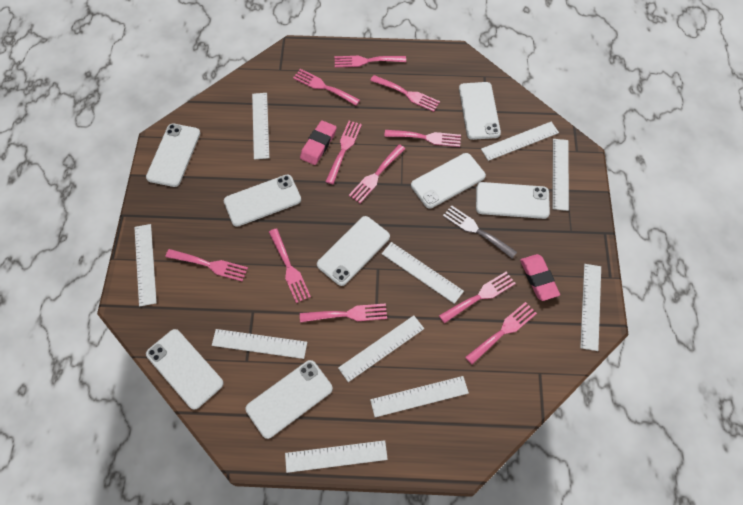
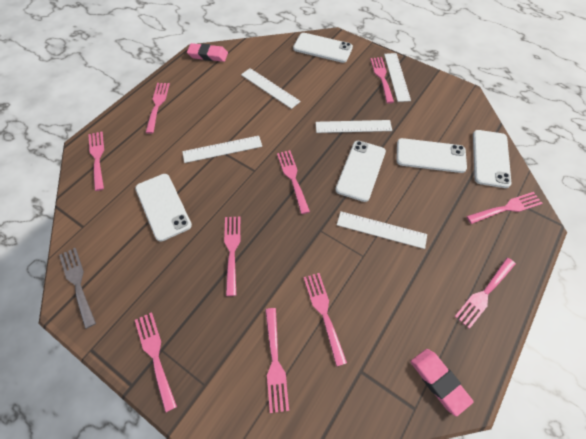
pink fork: [165,249,248,282] [269,228,311,303] [293,69,360,106] [300,303,387,322] [325,121,362,184] [335,56,406,68] [349,144,405,203] [370,75,440,112] [384,130,461,147] [439,272,516,324] [465,302,537,364] = 11 -> [88,131,104,191] [135,312,177,413] [145,83,170,134] [224,216,240,296] [265,308,289,413] [277,150,310,214] [304,273,347,367] [370,57,394,103] [454,258,516,329] [467,192,543,224] = 10
white phone: [146,124,200,187] [146,329,224,410] [224,175,301,227] [245,360,333,439] [317,216,390,286] [411,153,486,208] [459,82,501,140] [476,182,550,219] = 8 -> [135,174,192,242] [293,33,353,63] [335,141,386,202] [396,138,467,173] [473,130,511,188] = 5
white ruler: [134,224,157,307] [212,329,307,359] [252,93,269,160] [285,440,388,473] [338,315,424,382] [370,376,469,417] [382,242,464,304] [481,122,559,161] [552,139,569,211] [580,264,601,351] = 10 -> [182,136,262,163] [241,68,301,109] [316,120,392,133] [337,211,427,249] [384,53,411,102] = 5

